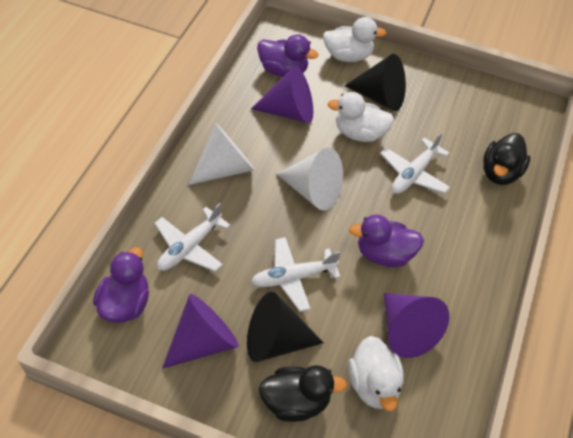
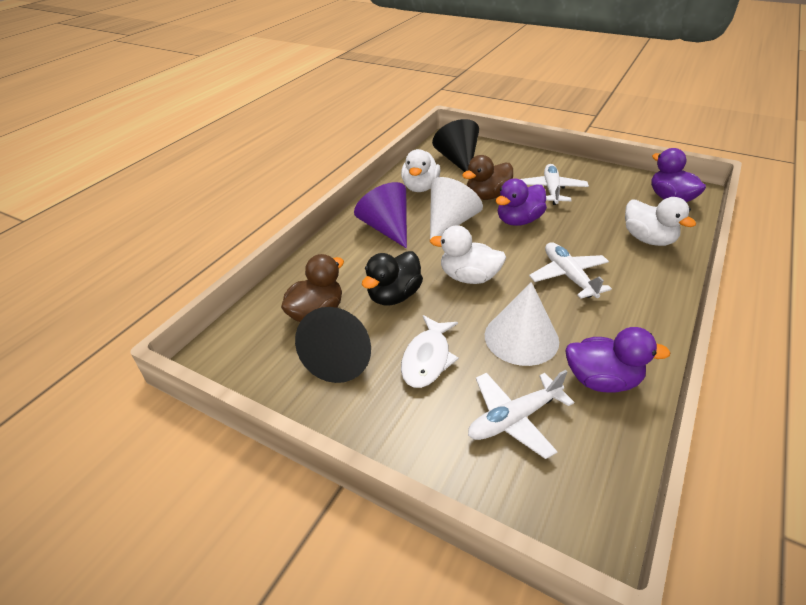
black duck: [259,365,347,422] [483,133,530,185] = 2 -> [362,251,423,305] = 1
brown duck: none = 0 -> [281,254,344,322] [462,155,513,200] = 2
purple cone: [162,294,239,369] [251,66,313,123] [384,293,449,358] = 3 -> [354,182,407,248] = 1
white fish: none = 0 -> [401,315,459,388] = 1

